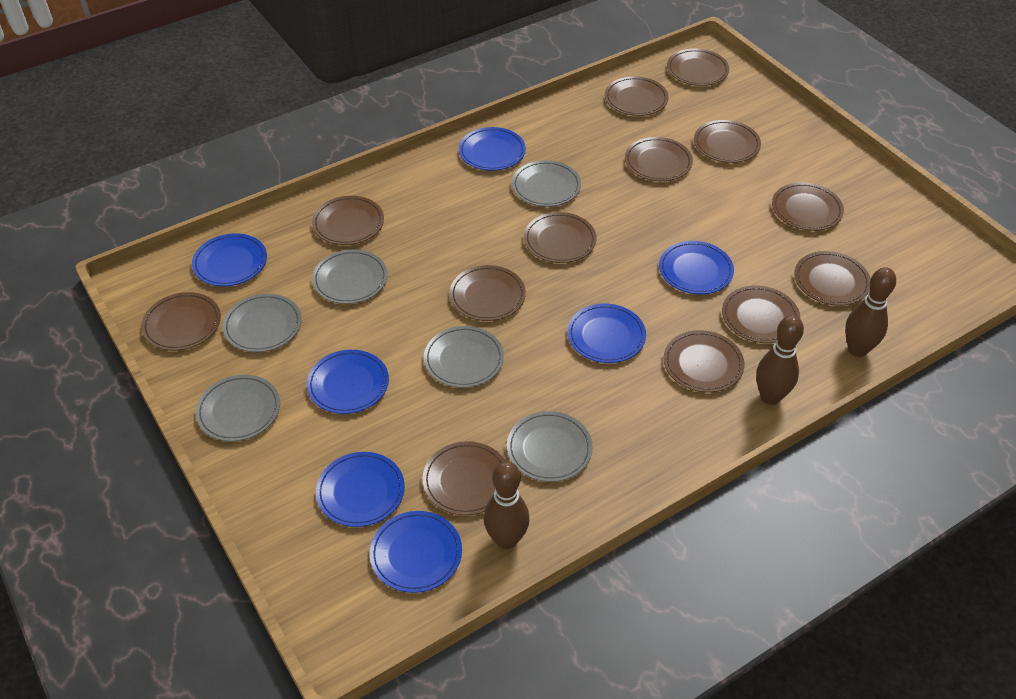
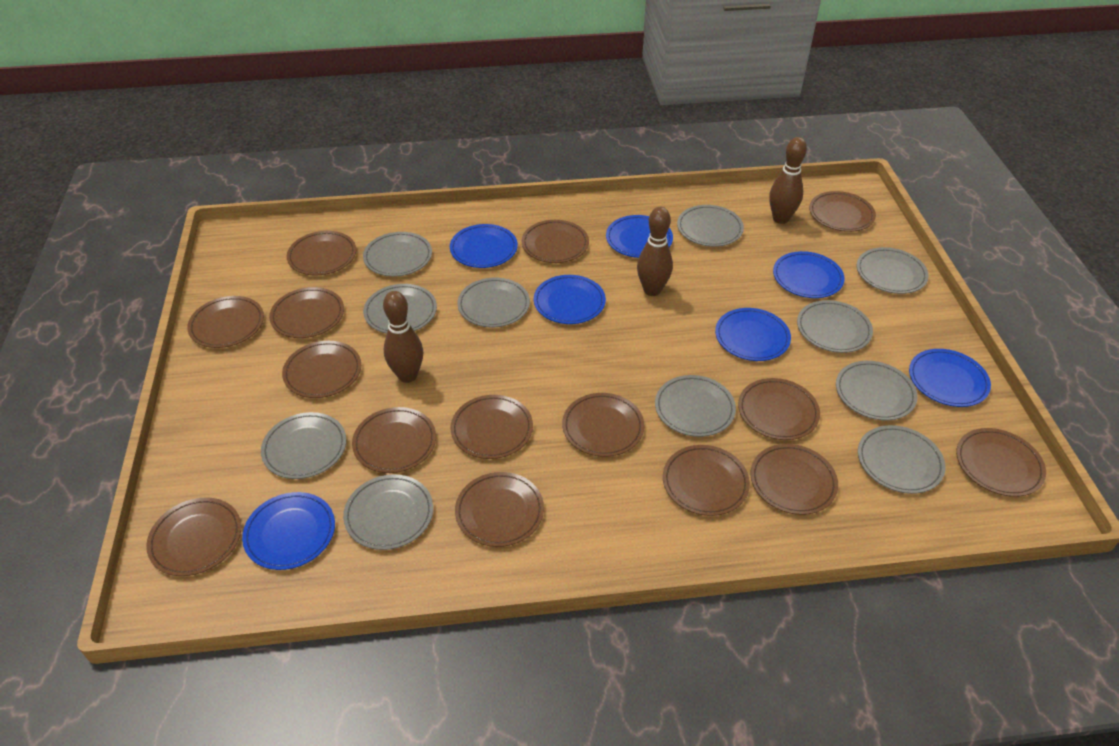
brown plate: [141,292,221,351] [312,196,384,245] [423,441,506,515] [450,265,526,321] [524,212,597,263] [605,76,669,116] [625,137,693,181] [664,330,745,393] [667,49,729,86] [694,120,761,163] [722,285,800,343] [772,182,844,231] [794,251,871,306] = 13 -> [146,498,241,576] [187,296,264,348] [269,287,344,338] [282,341,361,398] [287,231,356,276] [352,407,436,473] [451,395,533,459] [455,472,544,547] [522,220,589,263] [562,393,644,457] [663,445,750,516] [738,378,820,440] [750,444,838,515] [809,191,876,232] [956,428,1046,497] = 15
grey plate: [196,375,280,442] [223,294,302,352] [312,249,388,304] [424,326,504,388] [507,411,593,482] [512,160,581,207] = 6 -> [261,412,346,479] [343,474,433,550] [363,232,432,277] [363,284,437,334] [457,278,530,327] [655,375,736,437] [677,205,744,247] [797,300,873,353] [836,361,918,420] [857,247,929,294] [858,425,945,494] = 11

